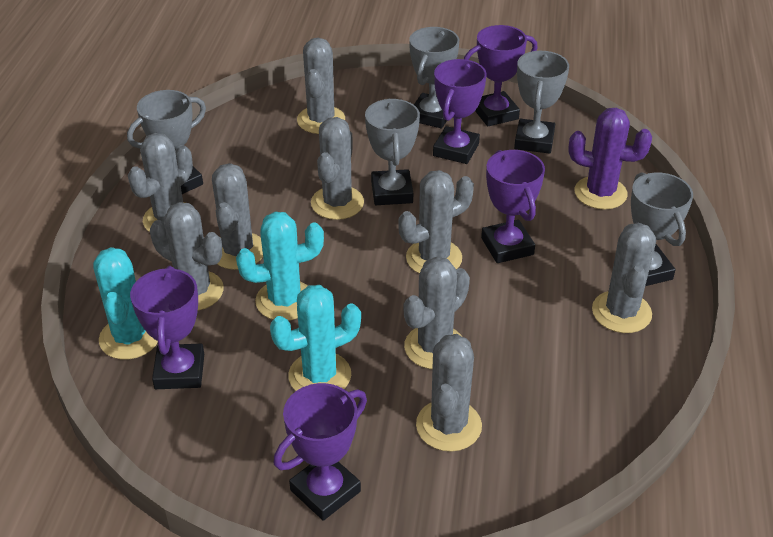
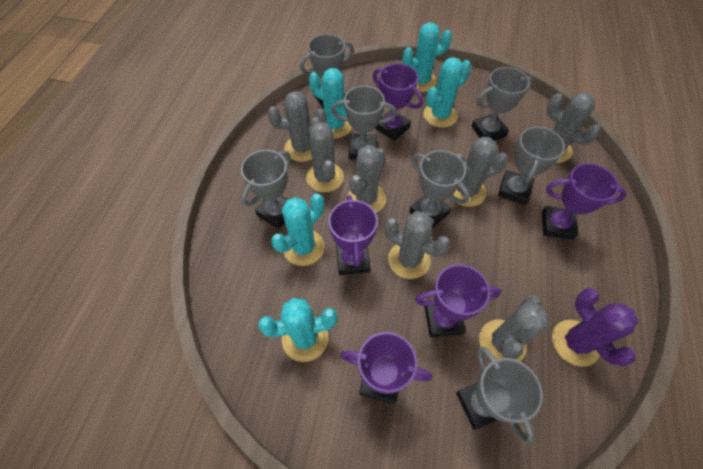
grey cactus: [128,133,193,232] [150,202,224,311] [212,163,263,270] [297,38,345,134] [311,117,364,220] [398,170,474,274] [404,257,470,369] [416,334,482,452] [592,223,656,333] = 9 -> [267,91,327,162] [306,117,344,192] [348,145,386,213] [384,211,451,279] [452,137,508,207] [479,295,549,362] [547,92,601,163] = 7
grey trophy: [127,90,206,194] [365,99,420,205] [409,27,459,128] [514,51,569,154] [631,172,693,286] = 5 -> [241,150,291,229] [300,34,354,109] [331,86,397,160] [409,150,470,228] [456,347,543,444] [471,67,533,140] [498,126,565,205] = 7
turquoise cactus: [93,247,158,360] [236,212,324,321] [270,285,361,391] = 3 -> [258,298,337,362] [271,194,325,266] [309,68,352,138] [402,22,452,92] [423,57,471,128] = 5

